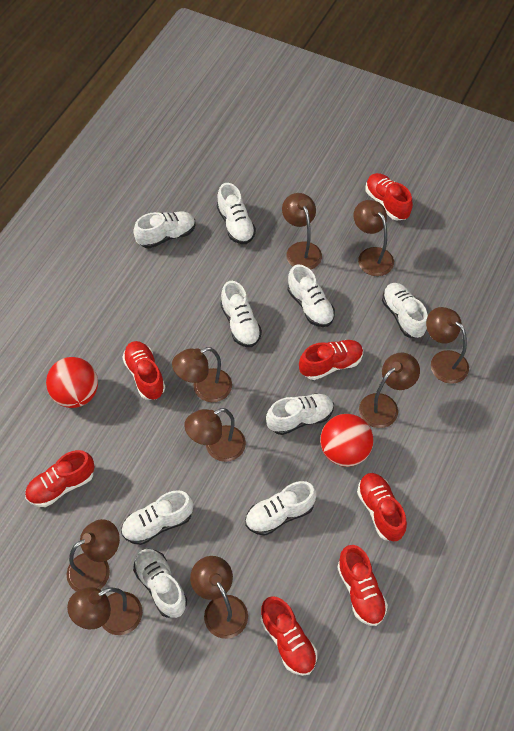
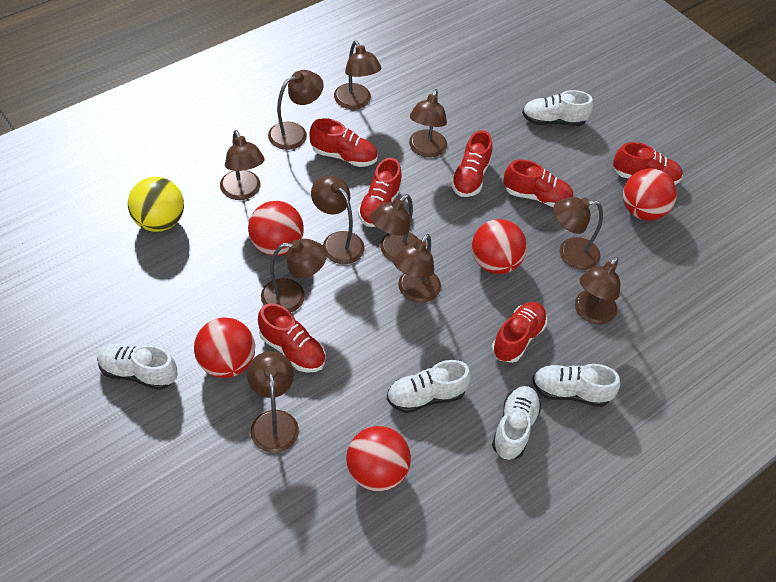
brown lamp: [67,519,120,592] [67,587,143,635] [172,347,232,402] [184,408,246,462] [190,556,248,639] [282,193,322,270] [353,200,394,276] [359,353,420,428] [426,307,469,384] = 9 -> [220,130,265,200] [247,351,299,453] [261,239,327,312] [268,70,323,150] [311,176,365,264] [334,41,381,109] [370,194,419,262] [393,234,441,303] [409,89,447,158] [553,197,603,270] [575,257,620,324] = 11
red ball: [46,357,98,408] [320,414,373,467] = 2 -> [194,317,255,378] [248,201,304,256] [346,426,411,491] [472,219,527,274] [623,168,677,221] = 5
white shoe: [121,490,193,545] [133,211,195,248] [133,549,187,618] [217,183,256,244] [220,281,262,347] [245,481,317,536] [266,393,334,435] [287,264,335,327] [382,283,428,338] = 9 -> [97,344,178,390] [387,360,471,413] [492,386,542,460] [522,90,593,126] [532,364,620,407] = 5
yellow ball: none = 0 -> [128,177,184,232] = 1

